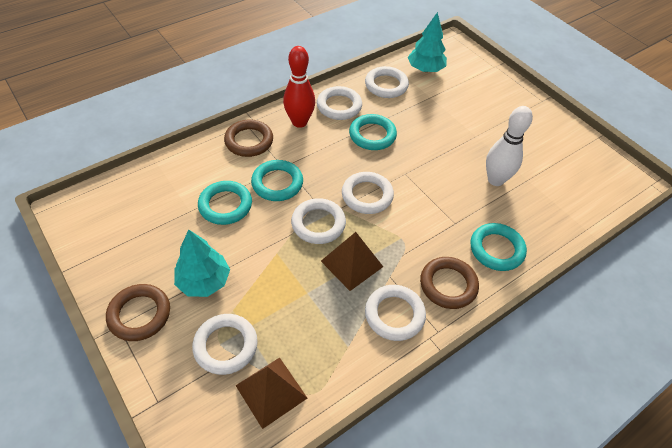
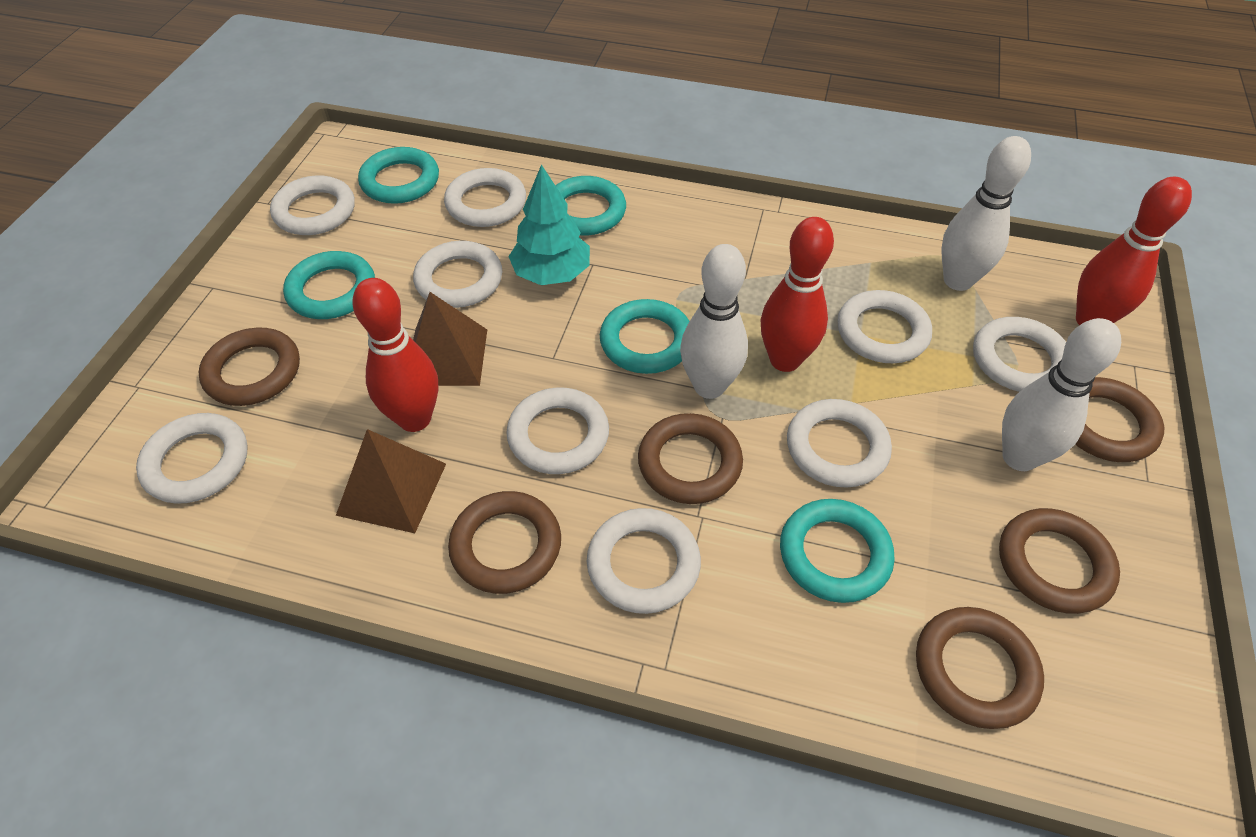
brown ring: [106,284,170,341] [224,119,273,157] [420,257,479,309] = 3 -> [199,328,300,406] [448,491,561,594] [638,413,743,504] [916,607,1044,729] [999,508,1120,614] [1075,377,1164,462] = 6
red bowling pin: [283,46,315,128] = 1 -> [352,278,438,432] [761,217,834,372] [1076,177,1192,325] = 3
turquoise ring: [198,181,252,225] [251,160,303,201] [349,114,397,150] [470,223,527,271] = 4 -> [283,251,375,319] [358,147,439,204] [555,176,626,235] [600,299,689,374] [780,499,895,603] = 5
turquoise tree: [174,230,230,297] [408,12,447,72] = 2 -> [508,165,590,285] = 1
white bowling pin: [486,106,533,186] = 1 -> [680,244,748,399] [941,136,1031,291] [1002,318,1121,471] = 3
white ring: [192,314,258,375] [291,198,346,244] [317,86,362,120] [342,172,394,214] [365,66,409,98] [365,285,426,341] = 6 -> [136,413,247,504] [270,175,355,235] [413,241,502,308] [444,168,526,227] [506,387,609,474] [587,508,701,614] [787,399,892,488] [837,290,932,363] [973,317,1066,392] = 9

